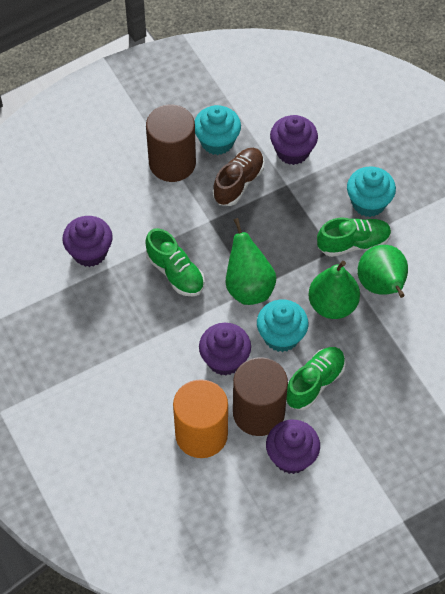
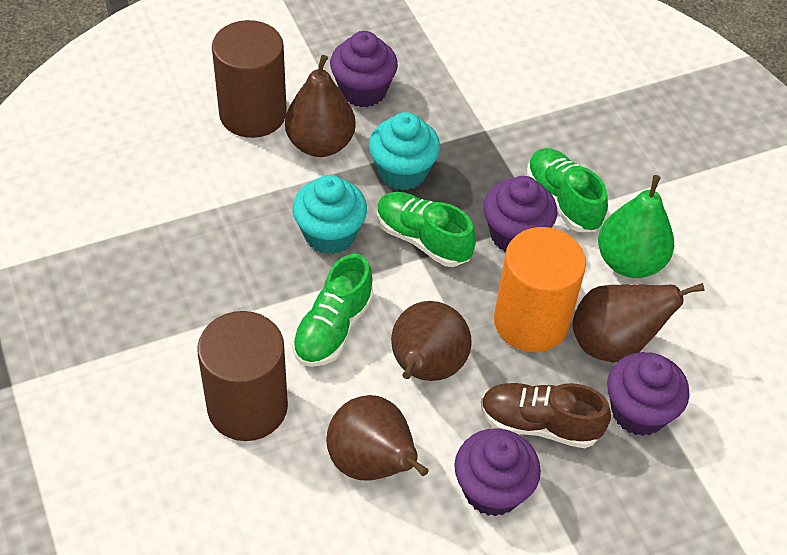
brown pear: none = 0 -> [285,55,356,157] [326,395,429,480] [391,301,472,381] [572,283,705,363] = 4
green pear: [226,218,277,305] [308,261,360,319] [358,245,408,298] = 3 -> [598,175,674,278] = 1
turquoise cupcake: [195,105,241,155] [257,300,309,352] [347,166,396,217] = 3 -> [293,175,367,254] [369,112,440,190] = 2

